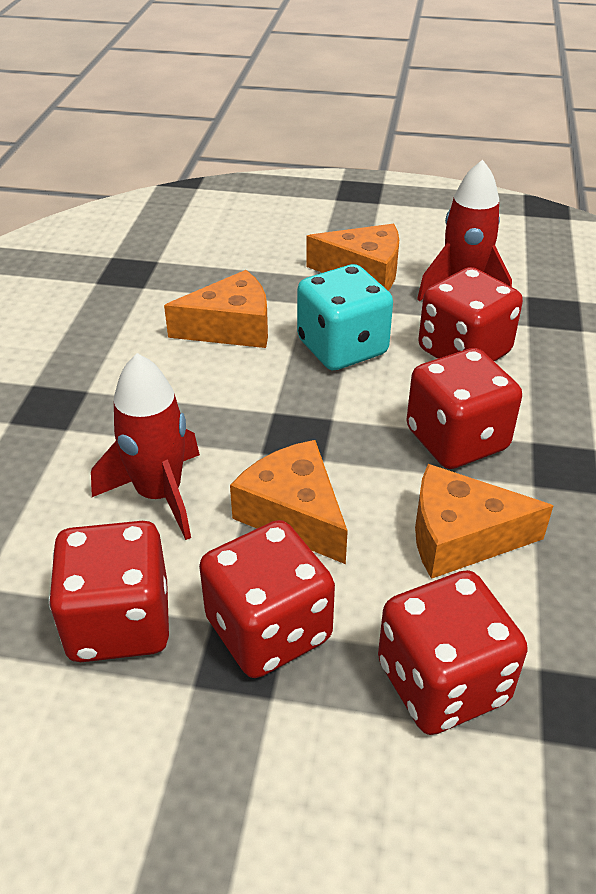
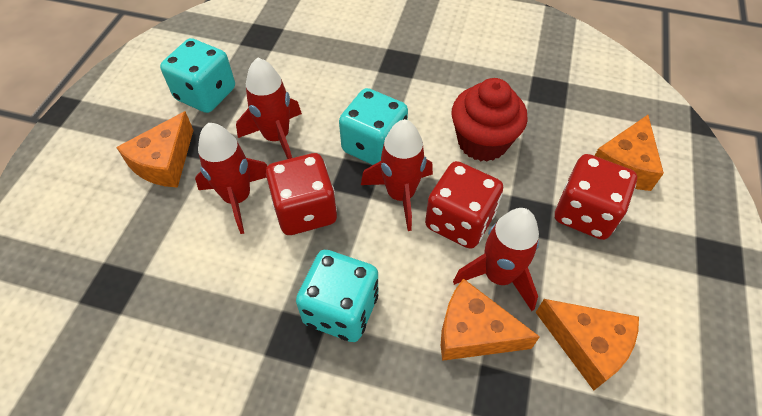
red cupcake: none = 0 -> [451,78,528,162] = 1
red dice: [49,521,169,662] [199,520,335,678] [378,570,528,735] [406,348,522,469] [418,267,523,361] = 5 -> [266,153,337,235] [425,161,503,249] [555,154,637,240] = 3
red rocket: [91,353,200,540] [417,160,512,302] = 2 -> [195,123,267,234] [236,57,302,159] [361,119,433,231] [453,208,539,311] = 4
turquoise dice: [297,264,393,370] = 1 -> [160,38,235,113] [296,250,378,342] [339,88,408,165] = 3

